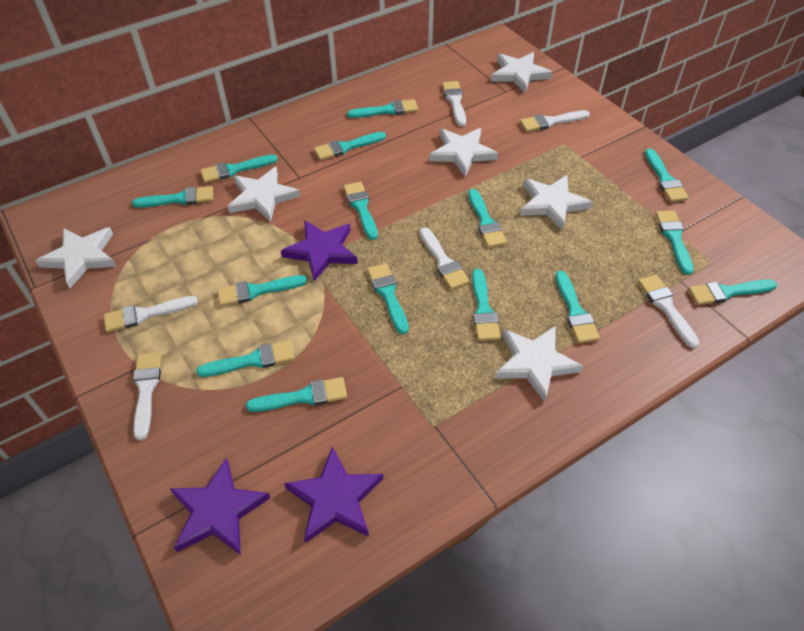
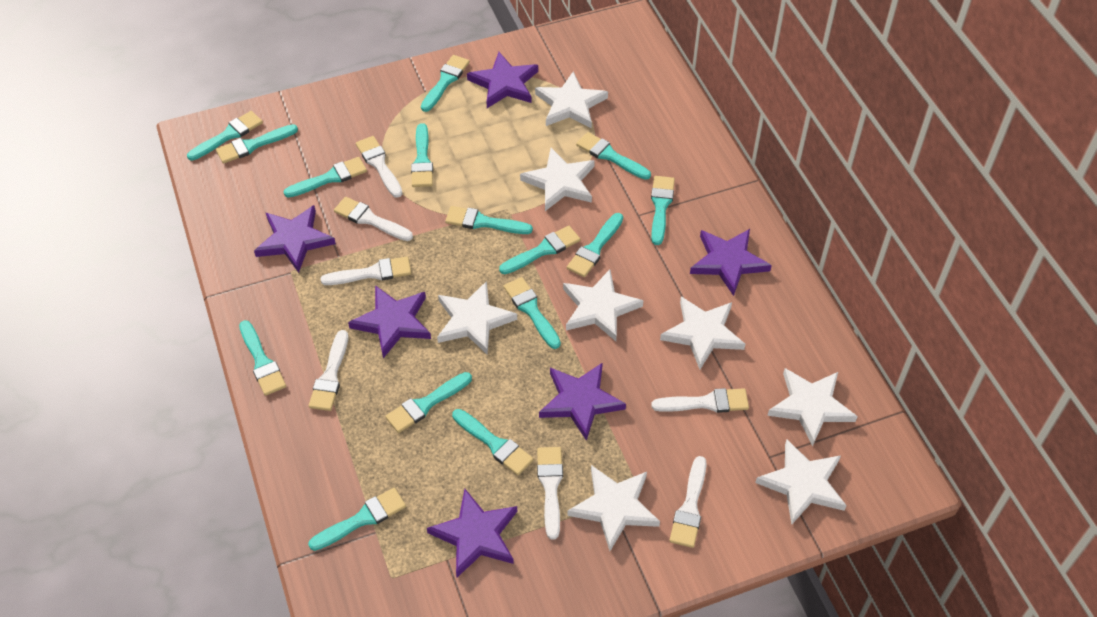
purple star: [170,458,270,555] [281,220,358,281] [284,446,383,543] = 3 -> [254,205,336,273] [348,285,431,358] [427,489,517,577] [467,52,538,108] [539,363,626,441] [690,229,772,296] = 6
white brush: [104,296,198,332] [133,352,162,440] [420,227,470,290] [442,81,466,126] [520,110,590,132] [638,275,699,348] = 6 -> [309,330,348,411] [320,256,411,285] [334,197,413,241] [356,136,403,198] [537,447,563,540] [651,388,749,413] [669,456,707,548] = 7
white star: [35,227,117,288] [228,167,300,222] [429,128,498,176] [491,52,552,93] [495,326,583,402] [520,175,593,231] = 6 -> [437,281,517,354] [520,148,595,211] [535,72,608,129] [563,270,643,341] [568,465,660,551] [660,297,745,370] [755,439,847,524] [767,368,858,446] = 8

